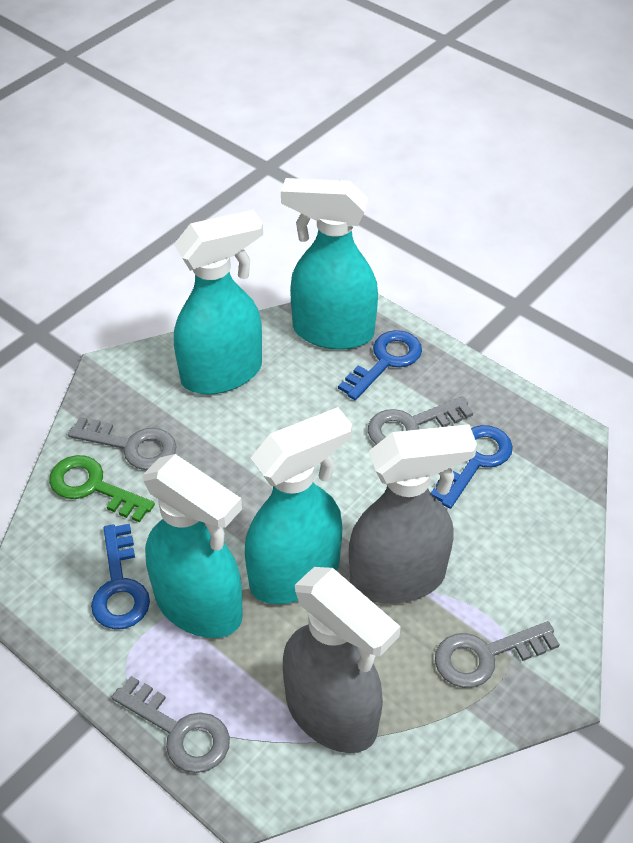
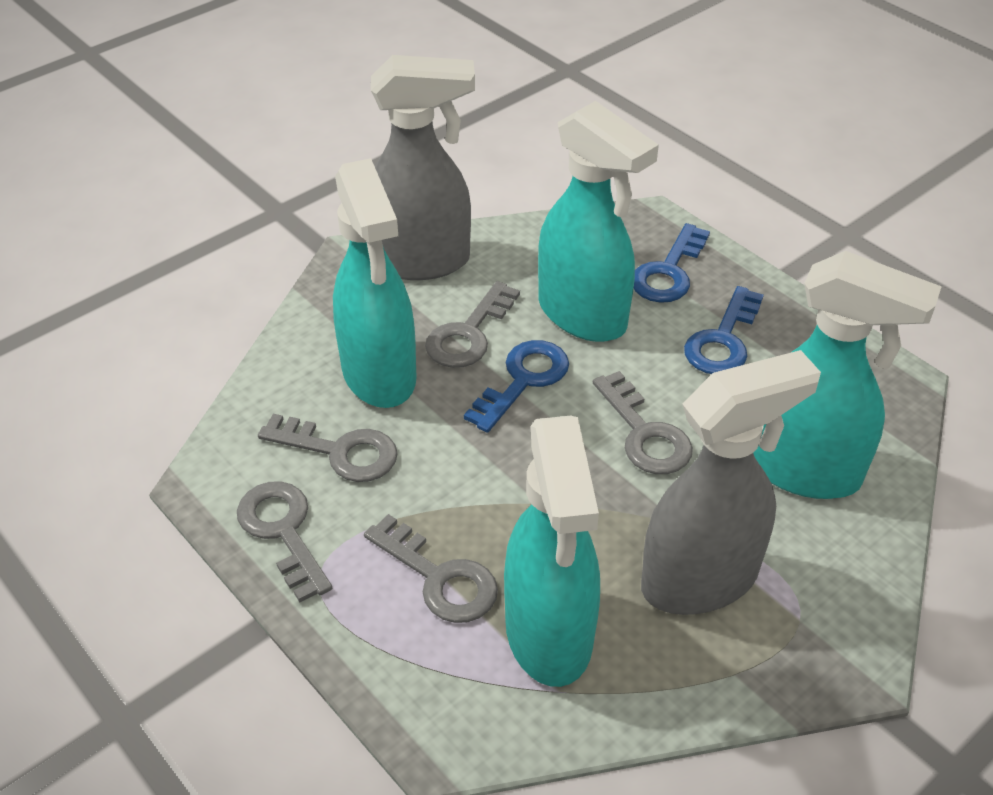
green key: [49,455,155,523] = 1 -> none = 0
grey key: [68,417,176,470] [112,676,230,773] [368,396,473,445] [435,621,560,688] = 4 -> [237,481,332,602] [258,414,398,482] [364,514,498,623] [425,281,520,368] [593,371,693,474] = 5

